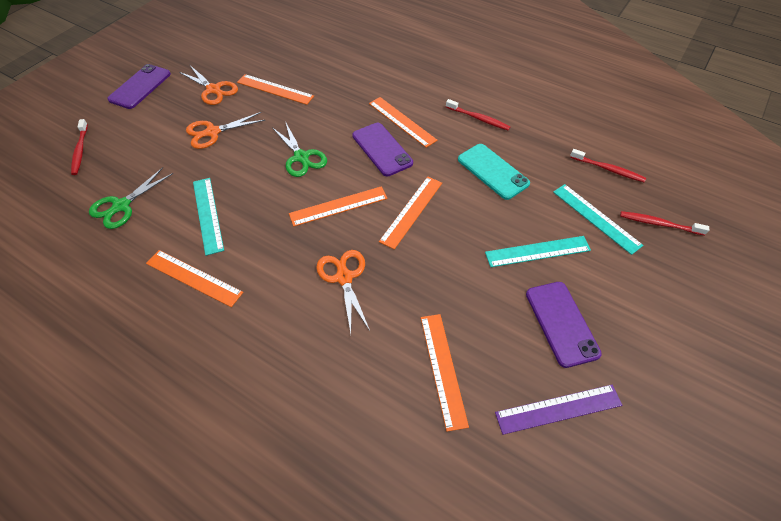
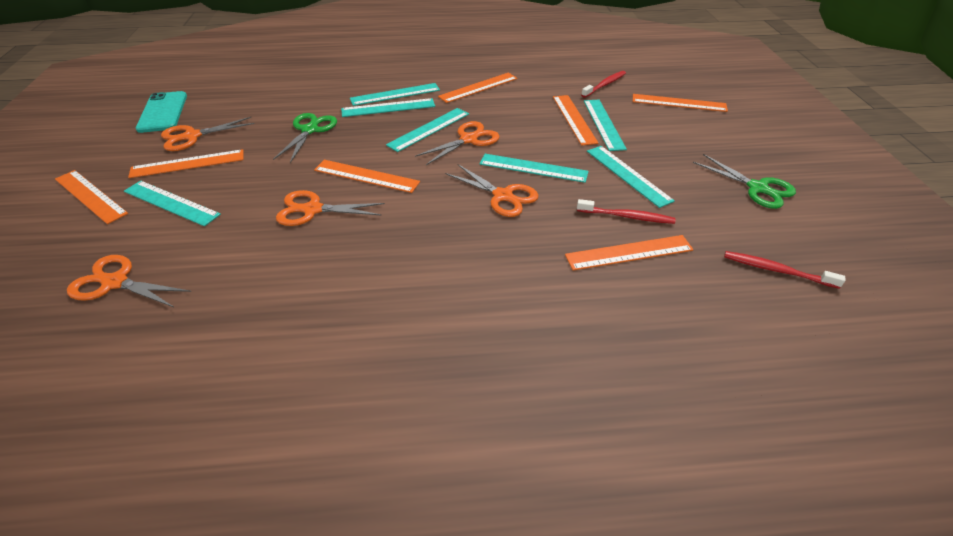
orange ruler: [146,250,243,307] [237,74,314,105] [289,186,388,227] [369,97,438,148] [379,177,442,249] [421,314,469,432] = 6 -> [55,170,128,224] [128,149,243,178] [314,160,420,193] [438,73,518,103] [553,95,599,146] [565,235,694,270] [633,94,728,112] = 7
orange scissors: [179,66,238,105] [186,112,265,149] [316,250,370,333] = 3 -> [67,255,191,308] [161,117,255,151] [276,190,385,226] [415,121,500,165] [445,164,539,217] = 5
purple phone: [107,64,171,109] [352,123,413,176] [526,282,602,368] = 3 -> none = 0
purple ruler: [495,385,623,435] = 1 -> none = 0
red toothbrush: [71,119,88,175] [446,99,510,130] [570,149,646,182] [620,211,709,236] = 4 -> [577,199,675,224] [581,71,626,98] [724,251,846,289] = 3
turquoise ruler: [193,178,224,256] [485,236,591,267] [553,184,643,255] = 3 -> [124,181,221,226] [341,98,435,117] [350,83,440,106] [386,108,469,152] [480,154,589,183] [584,100,627,151] [587,146,675,208] = 7

